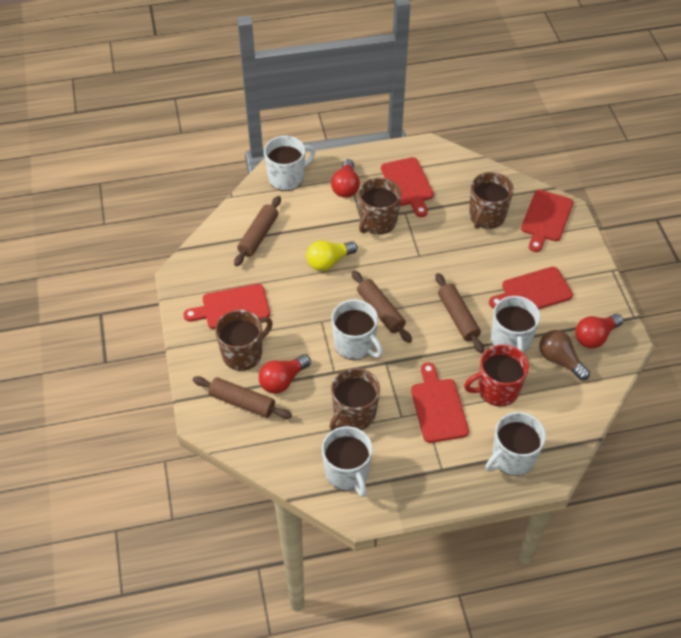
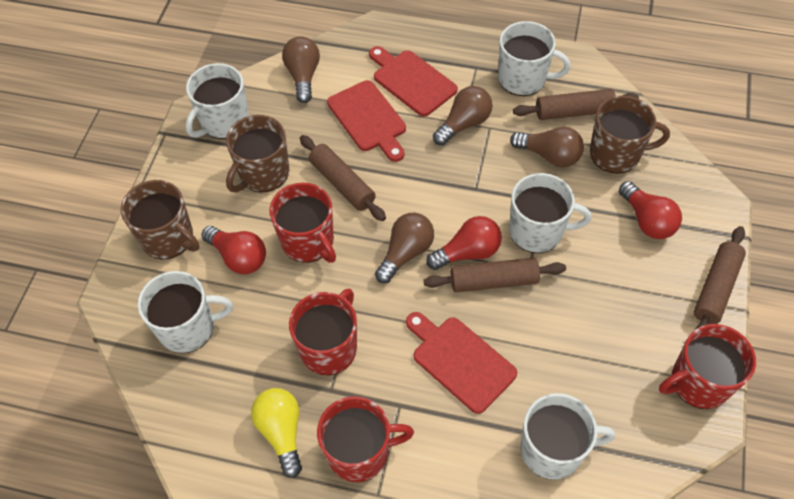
brown light bulb: [539,330,590,380] = 1 -> [282,36,320,103] [375,213,434,283] [433,86,492,146] [510,127,584,167] = 4
brown mug: [215,310,273,371] [330,368,380,431] [359,177,401,234] [469,172,514,229] = 4 -> [121,180,199,259] [226,115,290,192] [590,96,670,174] = 3
red cutting board: [183,284,270,329] [381,157,434,217] [411,363,469,443] [489,267,573,309] [521,190,573,252] = 5 -> [327,80,406,162] [369,46,458,117] [406,312,517,414] = 3
red mug: [464,344,529,407] = 1 -> [269,183,336,263] [289,288,357,375] [317,396,414,482] [659,324,756,409] = 4

